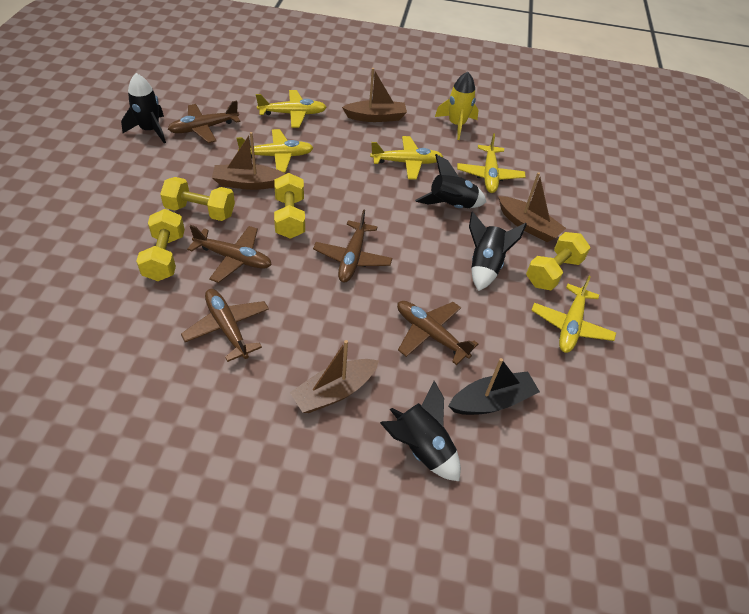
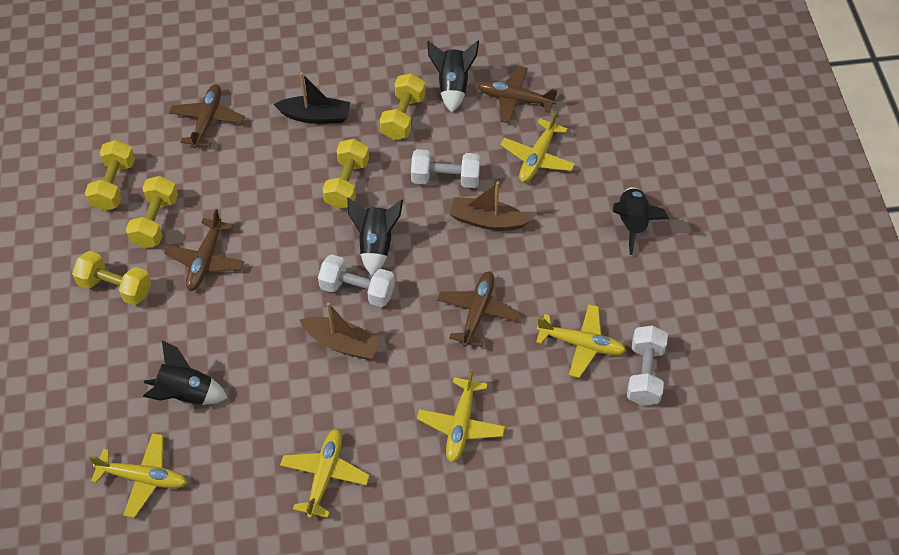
brown boat: [212,132,285,190] [290,340,379,413] [342,68,407,122] [498,172,566,242] = 4 -> [300,303,382,360] [449,182,531,231] = 2
brown plane: [168,101,240,143] [181,289,269,362] [187,225,272,283] [313,209,392,283] [397,301,478,365] = 5 -> [164,209,244,291] [169,84,245,149] [437,271,520,347] [478,66,557,124] = 4
white dumbbell: none = 0 -> [318,255,395,307] [411,149,480,188] [627,325,668,405] = 3
yellow dumbbell: [136,209,185,281] [160,177,235,221] [274,173,305,239] [526,232,590,290] = 4 -> [72,251,151,305] [85,140,135,211] [126,176,178,248] [322,139,369,209] [380,73,426,140] = 5
yellow rocket: [435,72,479,140] = 1 -> none = 0

